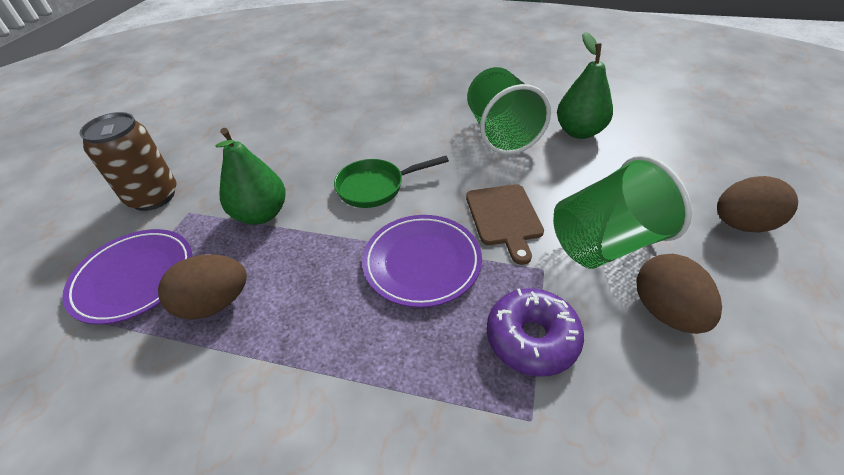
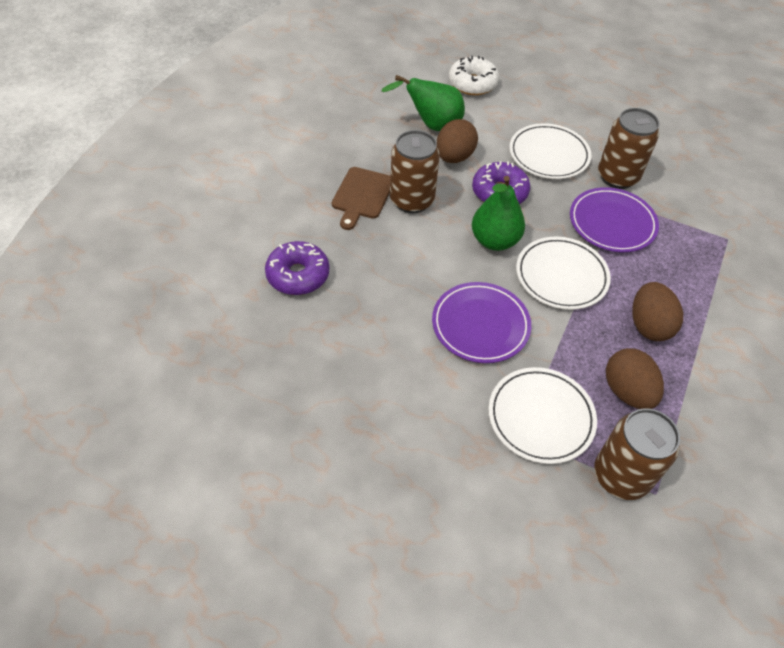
brown can: [79,112,177,211] = 1 -> [390,130,440,213] [594,408,680,500] [598,108,660,189] = 3
green cup: [467,67,551,155] [553,155,692,269] = 2 -> none = 0
green pan: [334,156,449,208] = 1 -> none = 0
purple donut: [487,288,584,377] = 1 -> [265,241,329,295] [472,161,530,204] = 2
white donut: none = 0 -> [449,56,499,95] = 1
white plate: none = 0 -> [488,367,597,464] [509,123,591,179] [516,237,611,310] = 3

